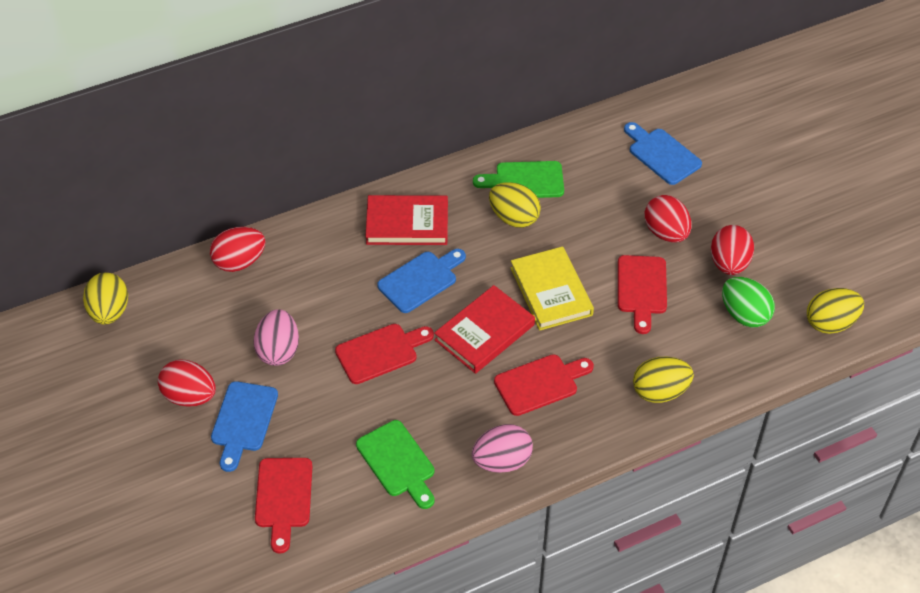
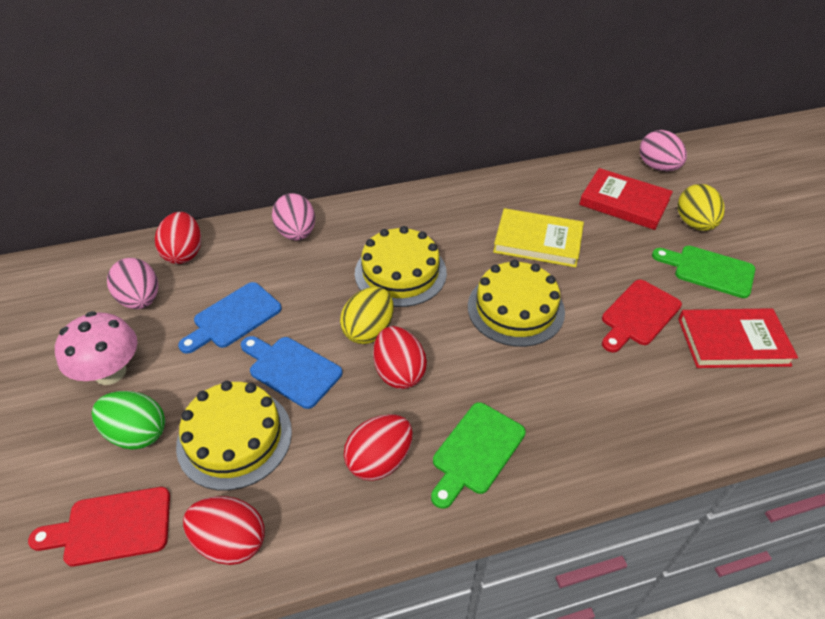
blue cutting board: [211,381,278,472] [377,249,466,313] [624,122,702,185] = 3 -> [178,282,282,354] [241,336,342,409] = 2
pink egg: [253,309,299,366] [472,424,533,473] = 2 -> [107,258,158,309] [272,193,315,240] [640,130,687,171] = 3
pink mushroom: none = 0 -> [55,311,137,385] = 1
red cutting board: [255,458,312,554] [335,324,434,384] [494,354,594,416] [618,255,667,334] = 4 -> [28,487,170,566] [602,280,682,352] = 2
yellow cake: none = 0 -> [176,381,292,491] [355,226,447,307] [468,260,565,347] = 3
yellow egg: [83,273,128,325] [489,182,541,228] [633,356,694,403] [807,288,864,334] = 4 -> [340,287,393,344] [678,184,725,231] = 2

